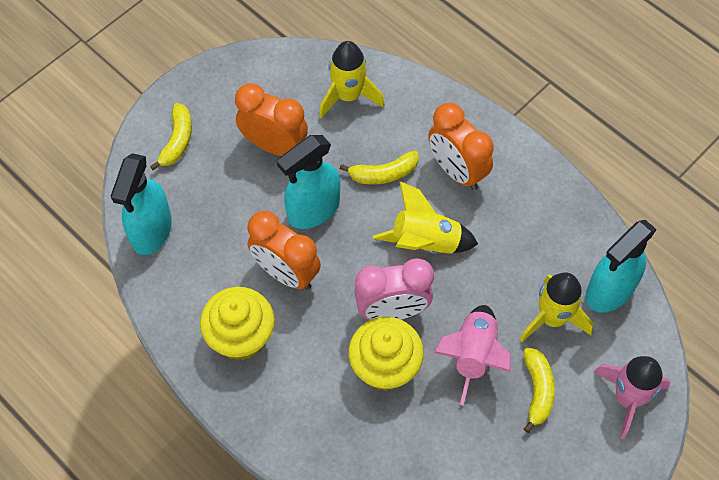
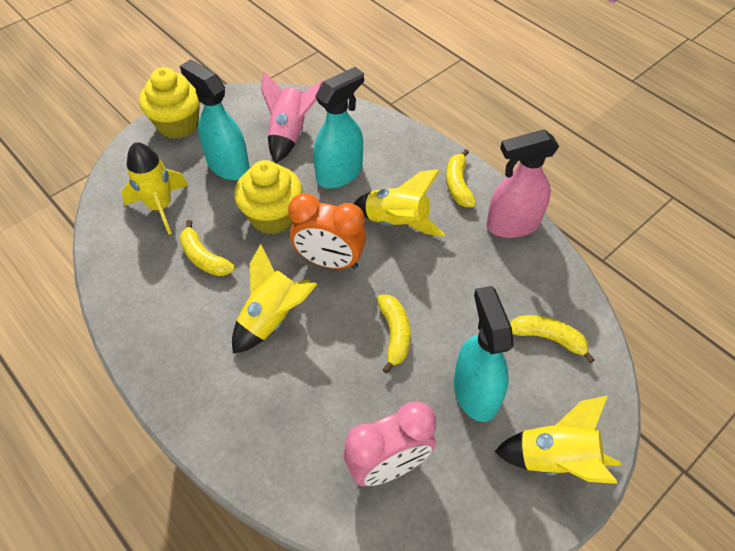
orange clock: [235,83,308,156] [247,211,321,290] [428,103,494,190] = 3 -> [288,193,366,269] = 1
pink rocket: [434,305,511,406] [594,356,671,439] = 2 -> [261,71,323,163] = 1
pink spray bottle: none = 0 -> [486,129,559,238] = 1
yellow banana: [150,103,192,170] [340,151,419,185] [523,348,555,433] = 3 -> [180,220,235,276] [377,295,411,373] [446,149,476,207] [510,315,595,363] = 4
yellow rocket: [319,41,385,118] [373,181,478,254] [520,272,593,342] = 3 -> [121,142,188,235] [232,244,317,354] [354,169,445,237] [494,396,621,484] = 4

